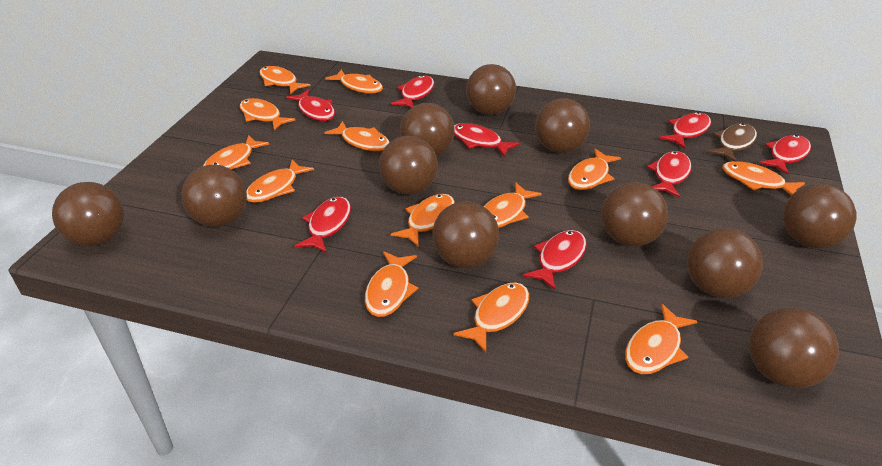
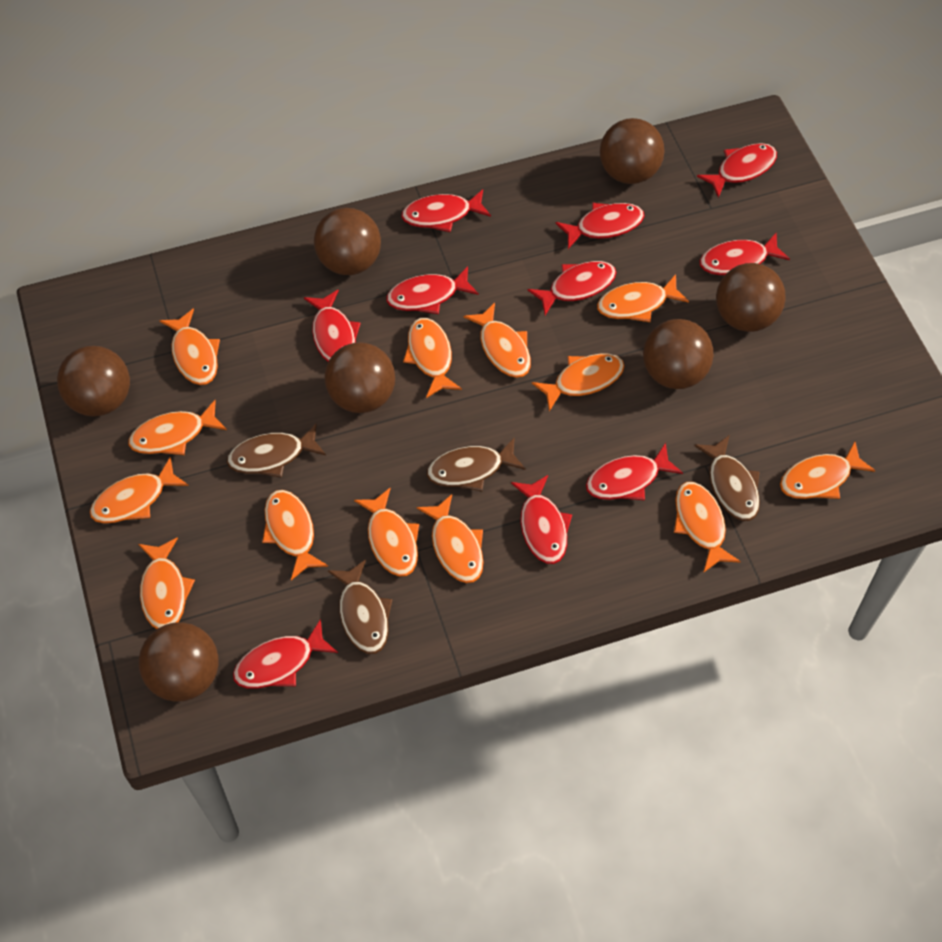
brown ball: [52,182,124,246] [181,164,247,227] [379,136,438,195] [400,103,455,156] [432,201,499,268] [466,64,516,115] [535,98,590,153] [601,182,668,246] [687,228,763,298] [749,307,839,388] [783,184,857,248] = 11 -> [57,346,130,417] [139,622,219,702] [314,208,381,275] [325,342,395,413] [600,118,664,184] [643,319,713,389] [716,263,786,332] = 7
brown fish: [708,123,757,161] = 1 -> [227,424,326,478] [328,559,392,654] [427,438,526,491] [694,436,760,521] = 4
red fish: [286,90,335,121] [295,197,351,253] [391,75,434,108] [454,123,520,157] [523,230,587,290] [647,151,692,198] [659,112,711,149] [759,135,811,174] = 8 -> [233,619,338,689] [304,289,361,362] [386,267,479,314] [401,189,491,232] [511,475,572,564] [528,261,617,315] [555,203,644,249] [586,443,683,500] [697,143,777,198] [699,233,790,275] = 10

